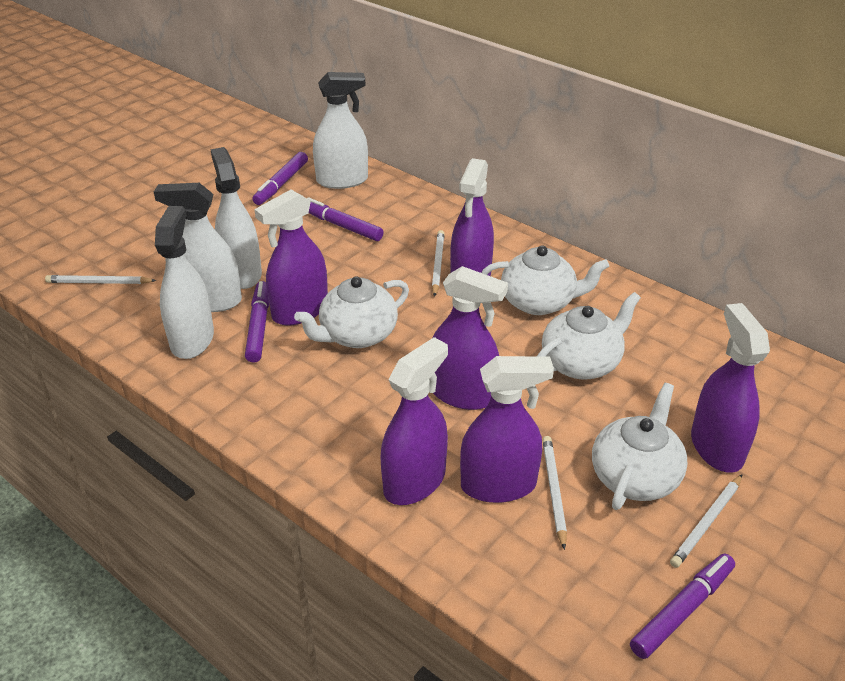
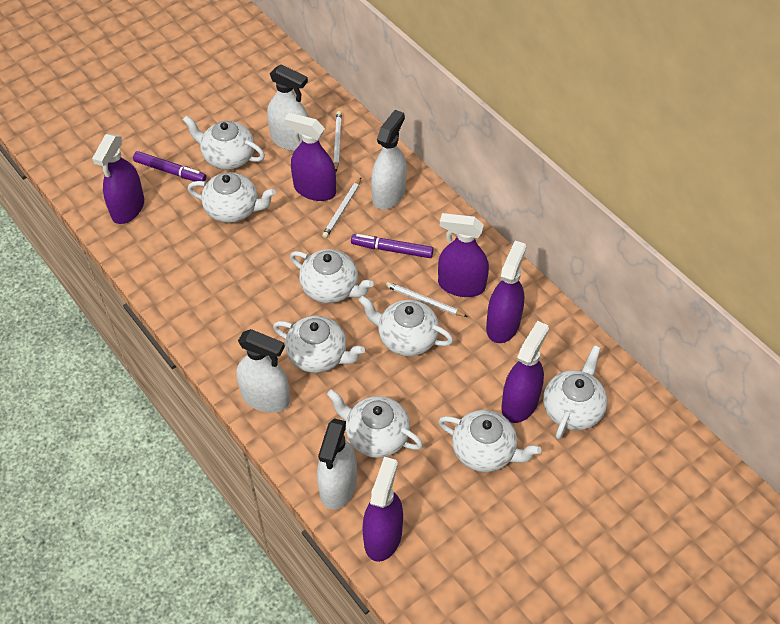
purple marker: [245,281,269,363] [252,152,308,205] [307,197,384,241] [630,553,735,659] = 4 -> [133,151,206,181] [351,234,434,258] = 2
white pencil: [45,275,156,284] [432,230,445,297] [542,436,567,550] [670,475,742,568] = 4 -> [322,178,361,238] [334,111,342,171] [386,282,468,317] = 3
white teapot: [294,276,409,348] [482,245,609,315] [537,292,641,380] [592,383,688,510] = 4 -> [183,116,265,170] [188,172,276,223] [273,316,365,373] [290,249,374,303] [327,389,423,458] [359,296,453,356] [438,410,541,472] [543,345,607,440] = 8

